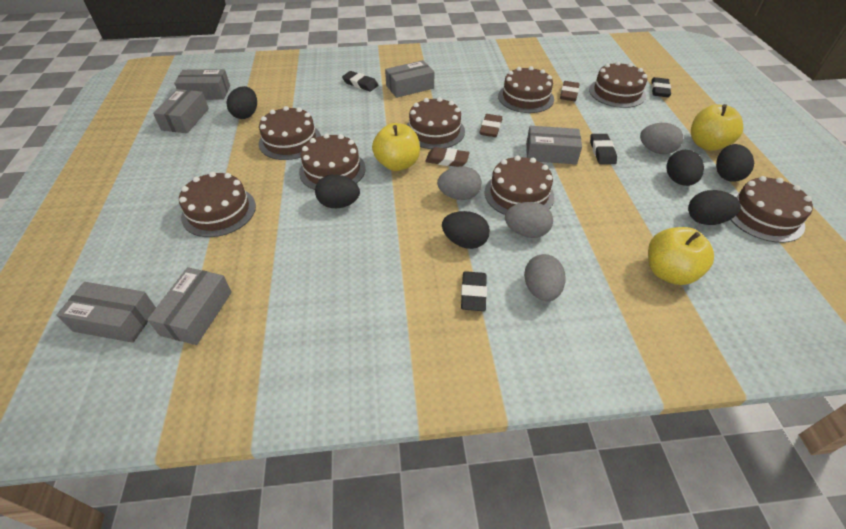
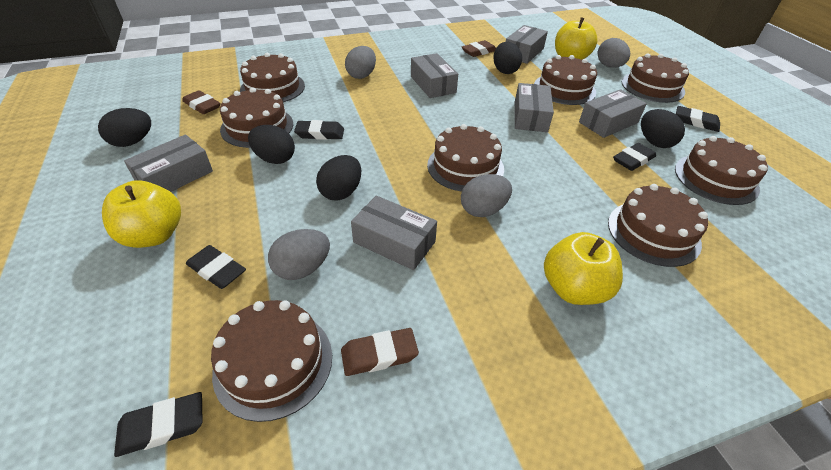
black egg: [226,86,257,119] [315,174,360,208] [442,211,490,249] [666,150,704,186] [688,190,741,225] [716,144,754,182] = 6 -> [98,108,151,147] [248,125,295,164] [316,155,361,201] [493,42,522,74] [641,109,685,148] = 5
black eraser: [342,71,378,92] [461,271,487,311] [590,134,617,164] [651,77,671,97] = 4 -> [114,392,202,457] [186,245,246,289] [294,120,344,140] [613,143,656,171] [676,106,720,132] = 5

